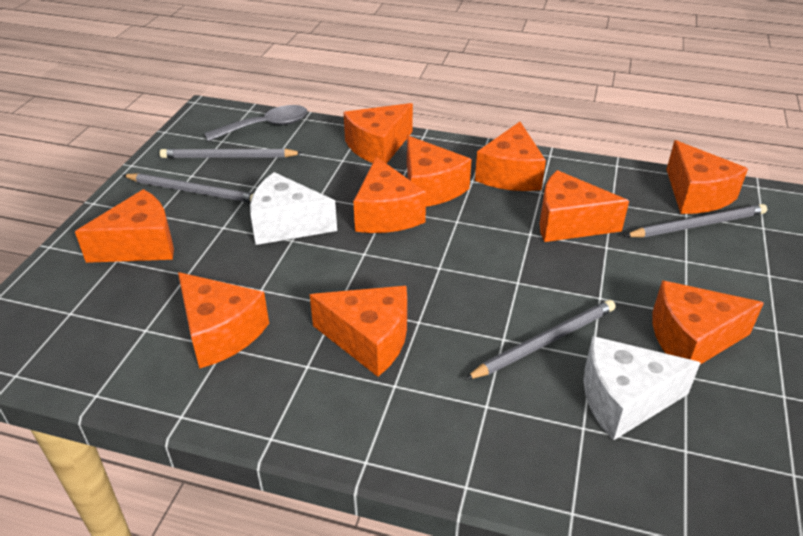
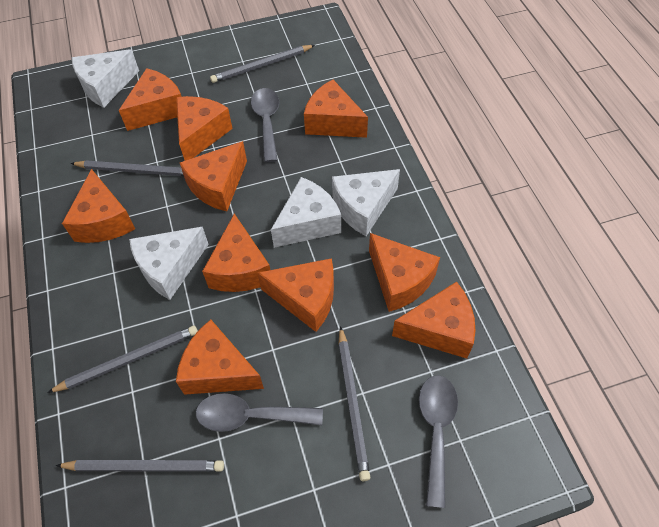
grey pencil: [123,173,253,203] [160,149,302,158] [465,300,615,380] [625,204,767,238] = 4 -> [47,326,198,393] [56,460,224,472] [70,160,184,176] [210,45,315,83] [338,326,371,481] = 5
grey spoon: [204,105,308,141] = 1 -> [196,393,323,432] [251,88,279,163] [419,375,458,508] = 3
white cheese: [250,172,337,245] [583,336,701,441] = 2 -> [72,49,139,108] [129,227,209,300] [271,177,341,248] [332,169,400,236] = 4

